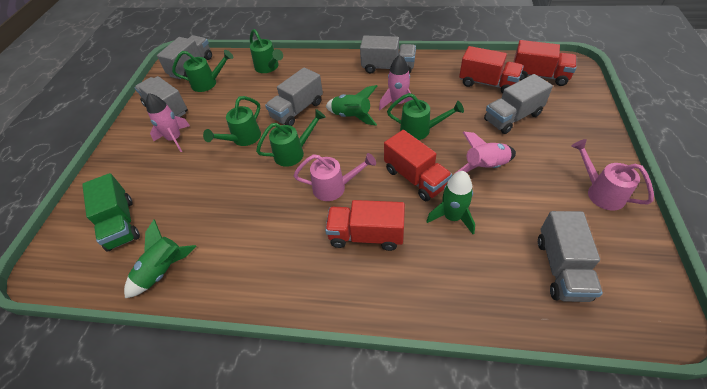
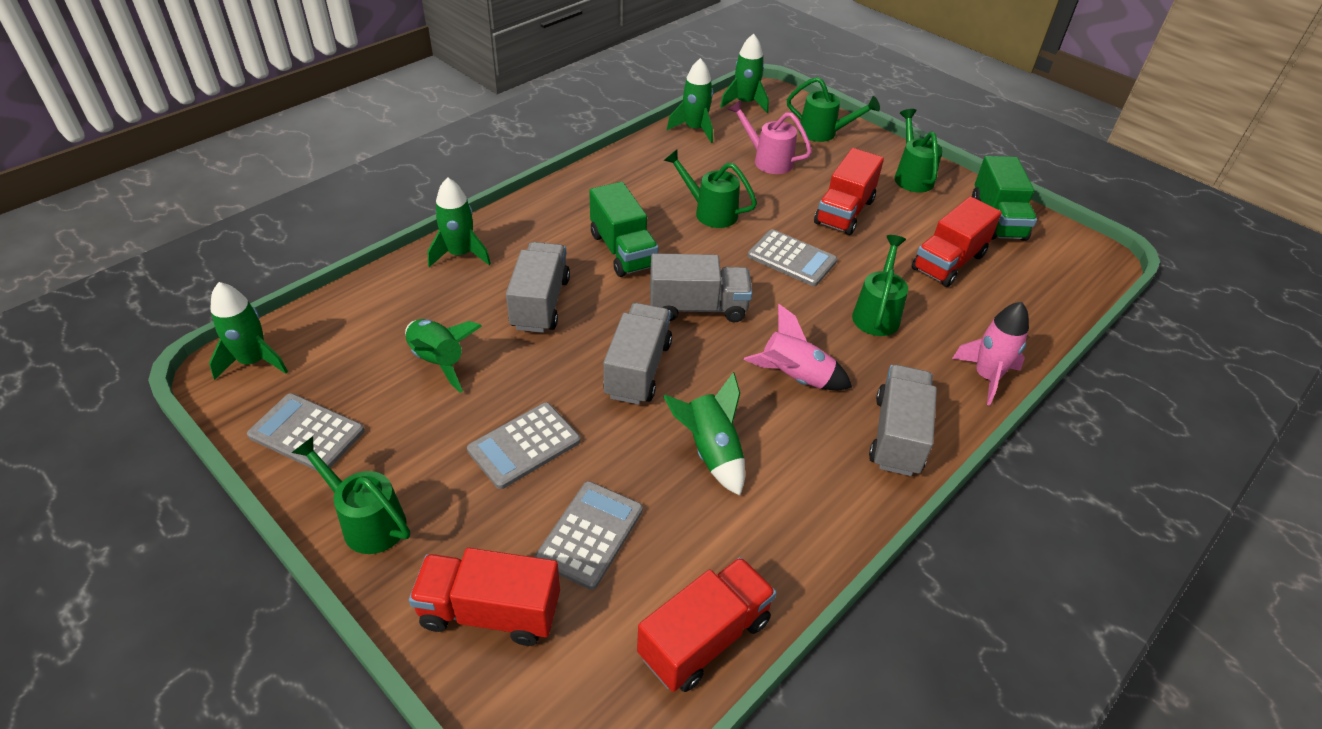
green rocket: [124,219,196,298] [326,85,377,126] [426,171,475,234] = 3 -> [209,282,288,380] [405,319,482,393] [427,177,491,267] [663,372,745,496] [667,58,713,143] [720,34,769,113] = 6
green truck: [82,173,140,251] = 1 -> [589,182,659,277] [972,156,1037,241] = 2
grey calculator: none = 0 -> [247,393,365,471] [467,402,581,489] [534,481,643,590] [748,229,837,286] = 4
grey truck: [135,76,188,117] [157,35,212,79] [265,67,323,126] [360,35,416,74] [484,74,553,134] [538,211,603,302] = 6 -> [506,242,570,333] [603,303,672,405] [650,253,752,323] [869,365,937,476] = 4
pink rocket: [146,93,190,152] [379,55,413,110] [457,132,516,173] = 3 -> [744,304,852,390] [952,302,1029,406] = 2
pink watering can: [294,153,376,201] [571,139,654,211] = 2 -> [728,100,812,174] = 1

